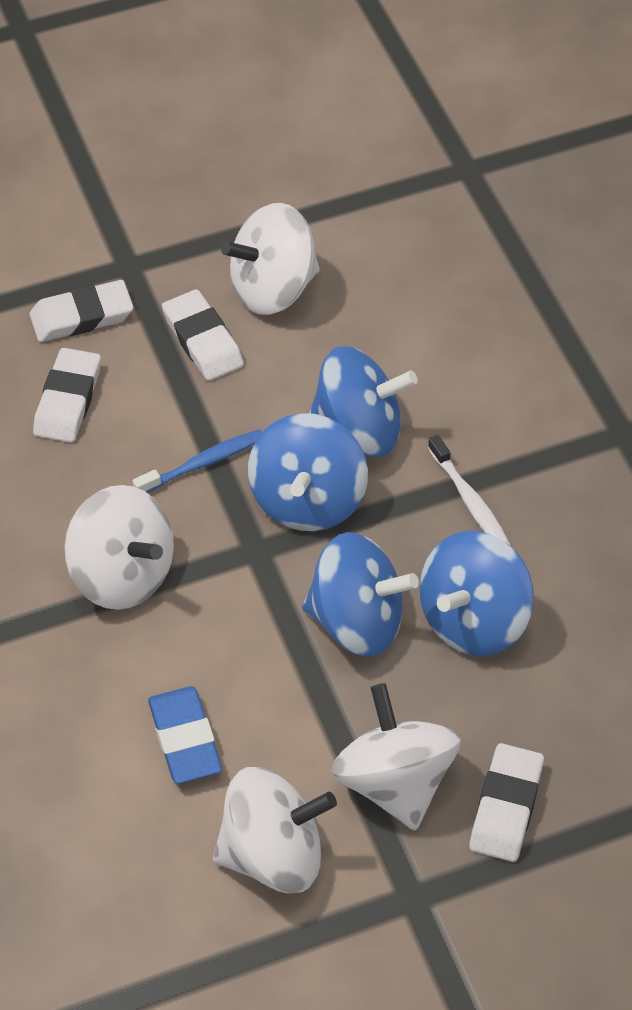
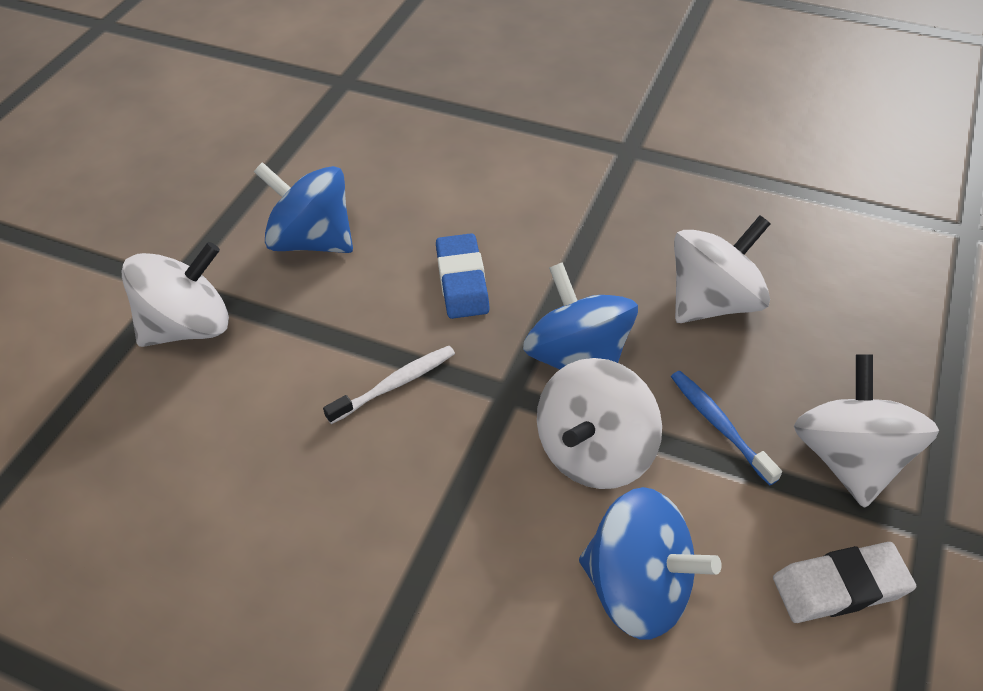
blue spinning top: [248,413,368,531] [302,532,419,656] [309,346,418,457] [420,531,534,656] = 4 -> [254,162,353,253] [523,262,638,370] [579,487,722,640] = 3
white eraser: [30,280,133,342] [33,348,101,443] [162,289,244,381] [469,743,544,862] = 4 -> [773,542,917,623] = 1

